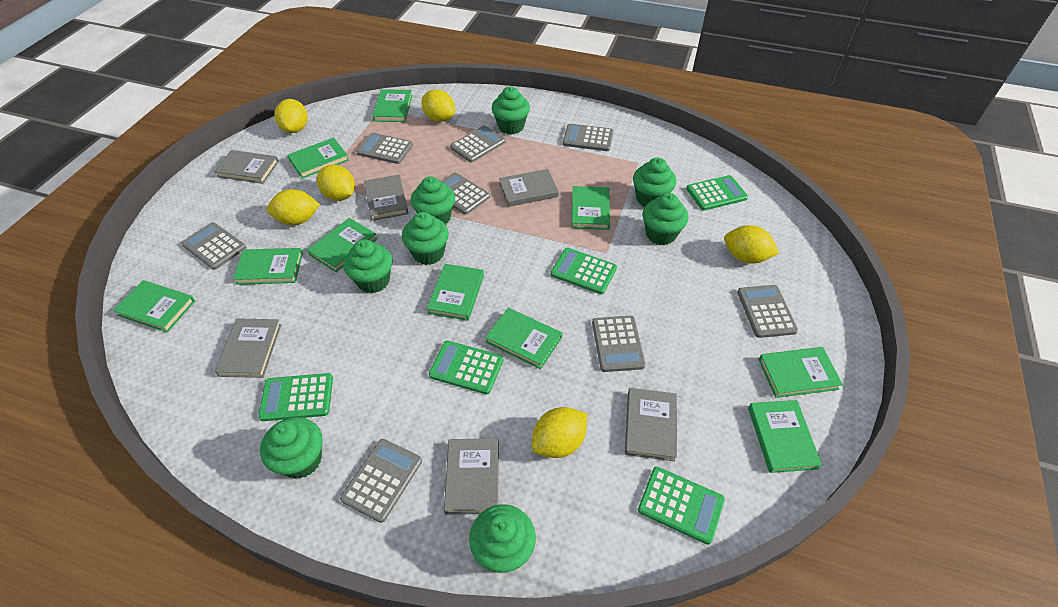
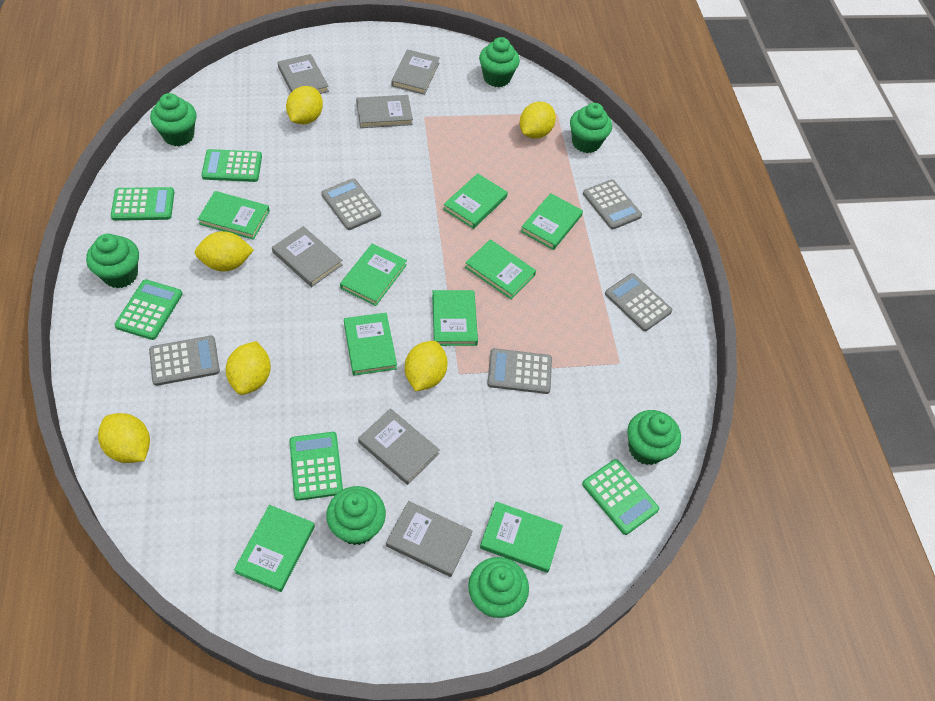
green book: [113,280,195,333] [233,248,303,285] [288,138,349,179] [308,218,377,272] [372,89,413,122] [427,264,484,321] [485,308,562,369] [571,186,610,230] [748,400,822,473] [758,347,843,398] = 10 -> [198,191,270,240] [234,505,315,592] [340,243,407,306] [344,313,397,376] [432,290,478,346] [443,173,508,229] [465,240,536,299] [480,502,563,573] [521,193,583,250] = 9
green cupcake: [260,417,323,479] [343,239,392,293] [402,212,449,265] [411,176,455,225] [469,504,536,573] [492,86,530,135] [633,158,676,207] [643,193,688,245] = 8 -> [86,234,139,288] [150,93,197,146] [326,486,386,545] [468,557,529,618] [479,37,520,87] [570,103,612,153] [627,410,681,465] = 7
grey calculator: [181,222,246,270] [340,439,422,523] [356,133,413,164] [441,173,490,215] [450,126,506,162] [563,123,614,151] [592,316,646,372] [737,285,798,338] = 8 -> [149,336,220,386] [321,178,381,230] [487,348,552,394] [583,180,642,229] [605,273,672,331] = 5

